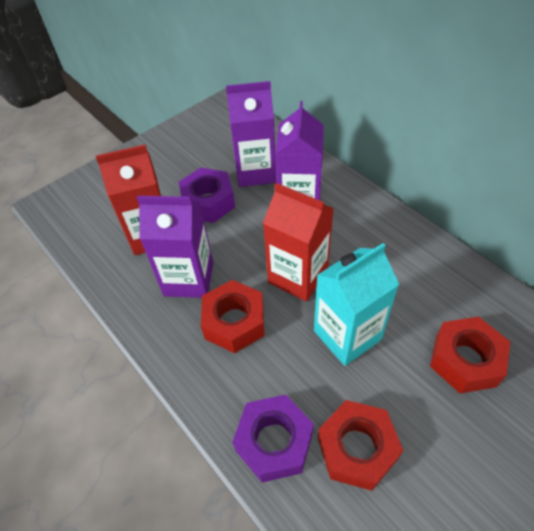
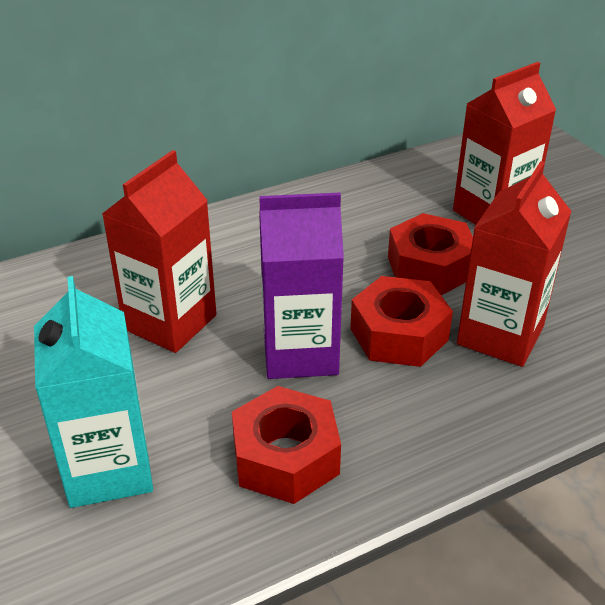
purple carton: [137,196,213,298] [226,81,277,187] [276,101,324,200] = 3 -> [259,193,344,379] = 1
purple nut: [179,168,235,223] [233,394,314,483] = 2 -> none = 0
red carton: [96,145,162,255] [263,183,334,301] = 2 -> [102,150,217,353] [453,62,556,225] [457,161,571,367] = 3

